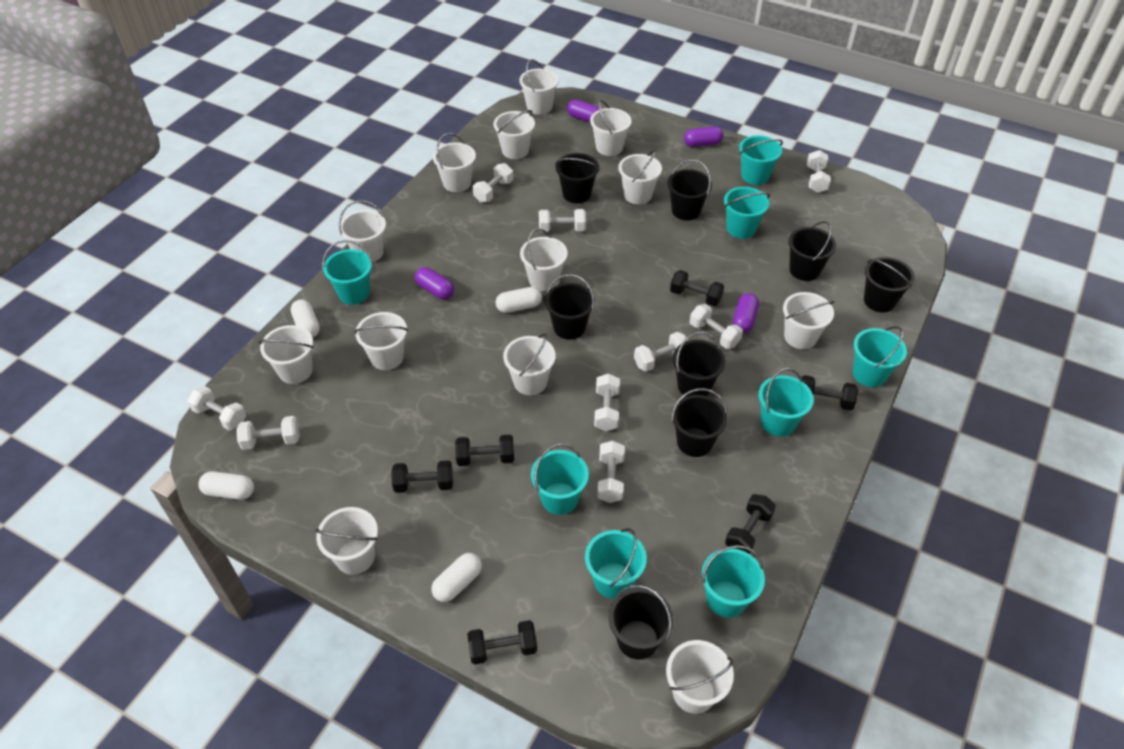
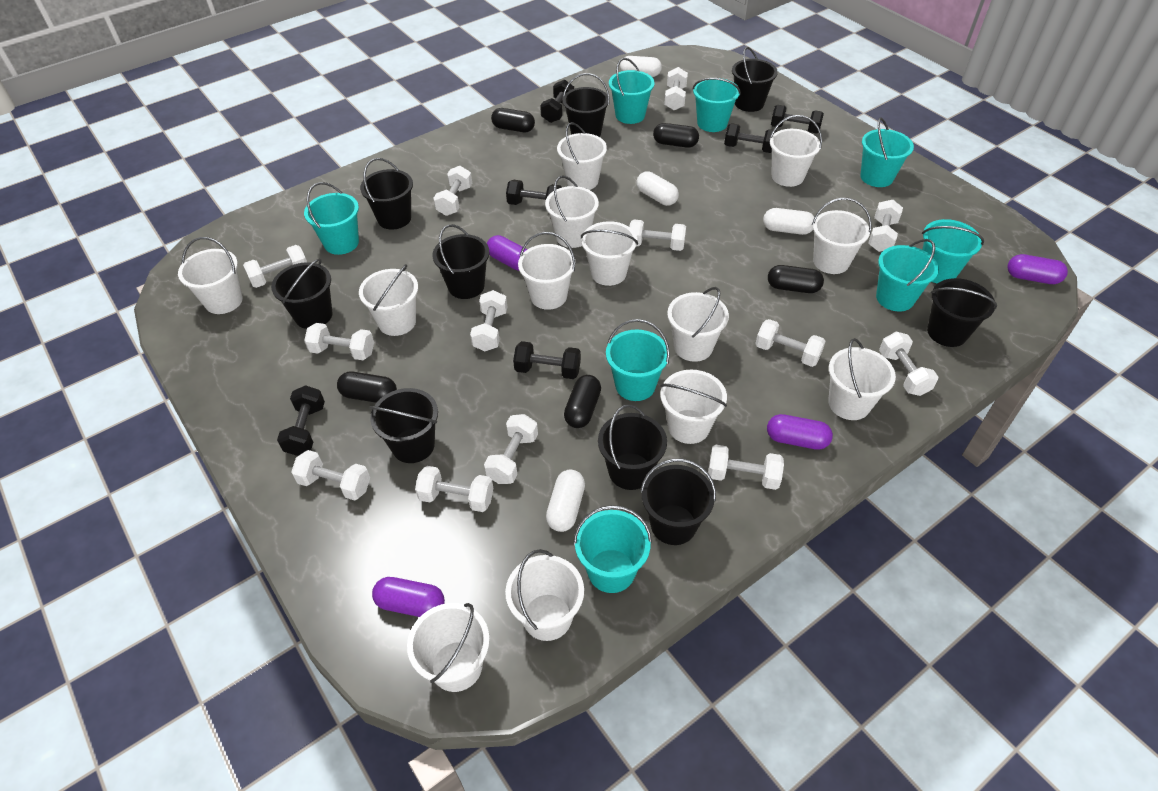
black bucket: [545,274,595,340] [555,153,600,203] [609,585,674,660] [667,160,712,221] [671,388,727,457] [673,332,726,397] [788,221,836,281] [864,257,915,313] = 8 -> [271,259,333,329] [360,158,413,230] [369,388,438,463] [433,224,489,299] [562,73,610,137] [598,404,667,490] [640,459,716,545] [732,47,778,112] [927,278,997,347] = 9
black capsule: none = 0 -> [337,372,397,403] [491,108,535,132] [564,375,601,428] [653,123,699,148] [768,265,824,293] = 5
white dumbbell: [187,386,246,431] [236,416,300,450] [473,163,513,202] [539,209,586,232] [594,373,620,431] [597,441,625,503] [634,332,688,372] [690,304,743,349] [807,150,831,193] = 9 -> [243,245,307,288] [291,450,370,500] [304,323,374,360] [415,466,493,512] [433,166,472,216] [470,290,507,351] [484,414,538,484] [629,220,686,251] [664,67,688,110] [708,445,784,490] [755,319,826,367] [868,200,903,252] [879,332,938,396] = 13

